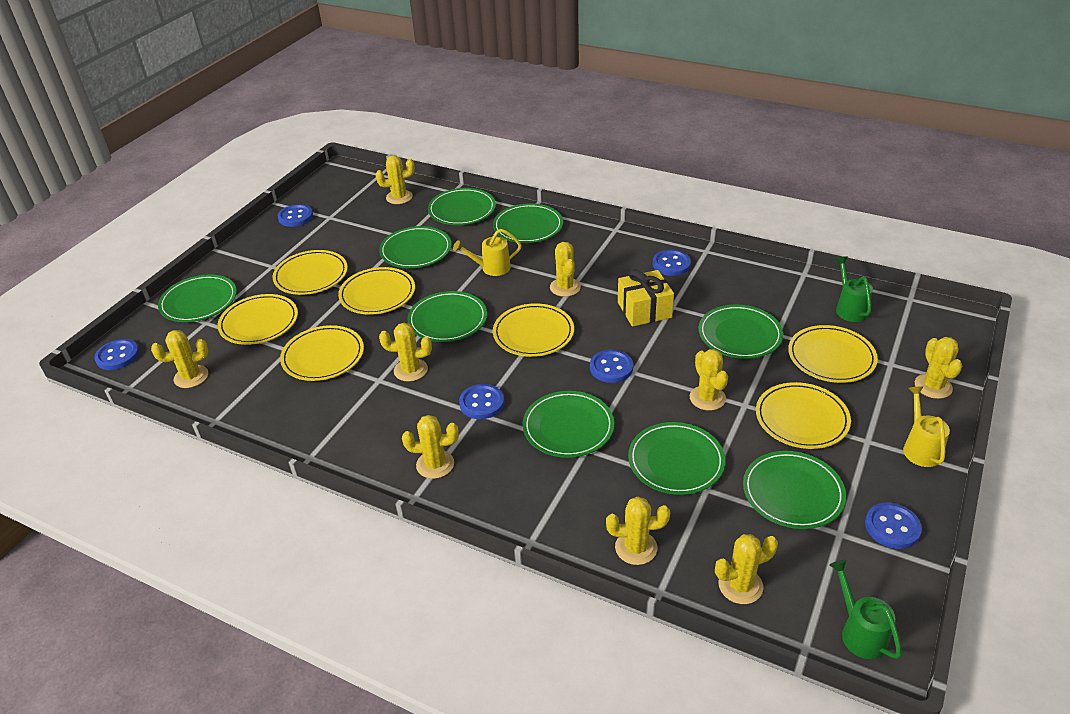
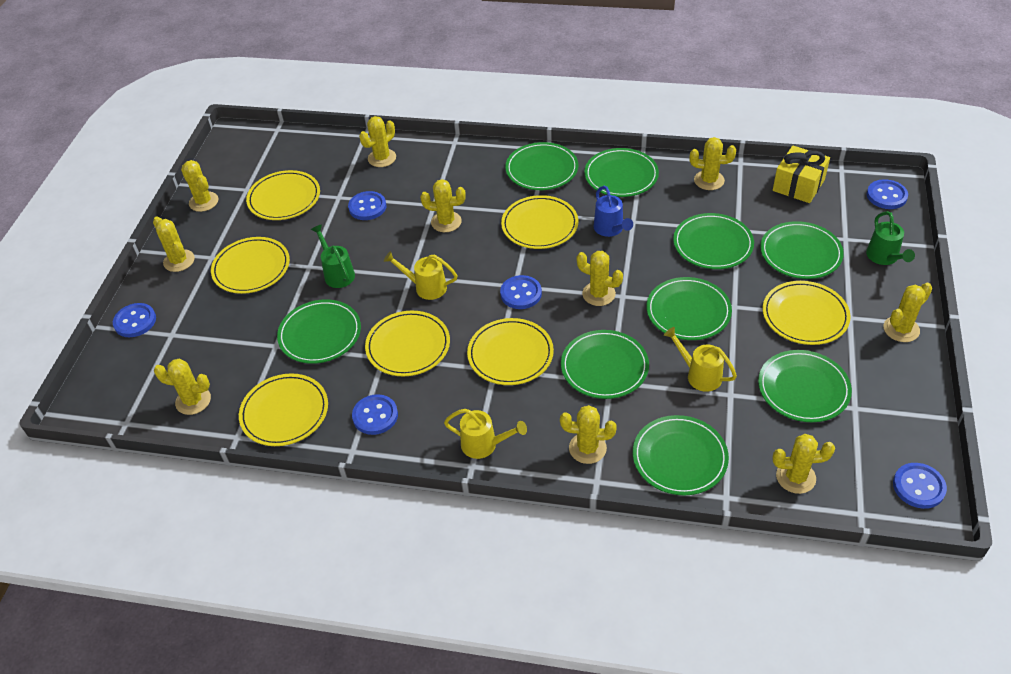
blue watering can: none = 0 -> [594,186,633,237] = 1
yellow cactus: [151,330,208,388] [375,155,415,204] [379,323,432,382] [402,415,459,479] [550,242,581,297] [606,497,670,565] [690,349,728,410] [715,534,778,604] [915,337,962,399] = 9 -> [153,217,195,272] [154,359,211,415] [181,160,219,212] [359,116,396,167] [420,179,466,232] [560,405,617,464] [577,251,623,306] [690,137,736,190] [772,434,835,494] [884,283,932,342] = 10
yellow watering can: [453,229,522,276] [903,386,950,467] = 2 -> [384,251,458,300] [444,409,527,459] [664,327,737,392] = 3

